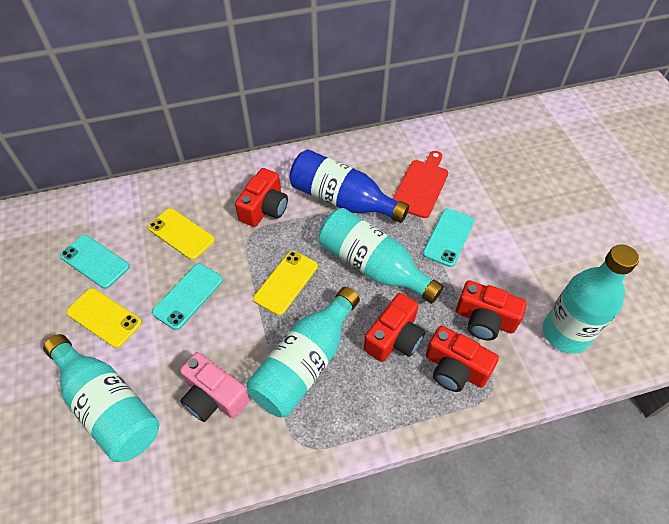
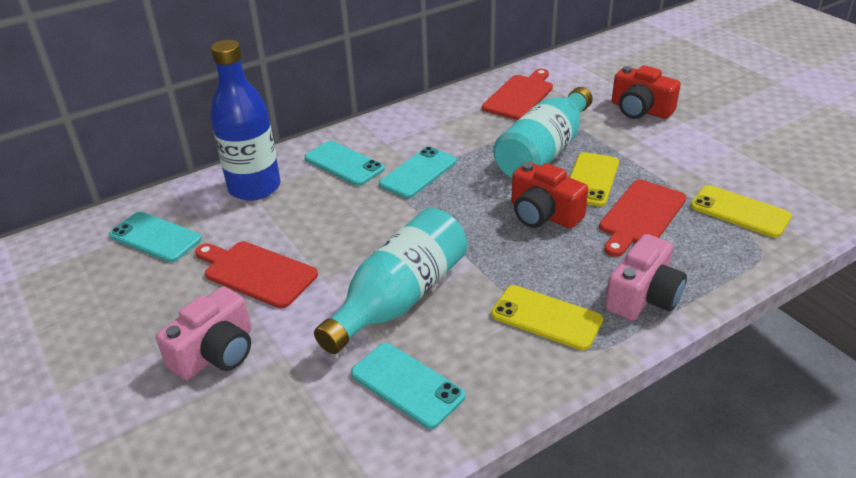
pink camera: [180,352,250,422] = 1 -> [156,286,251,380] [605,234,687,321] = 2
red camera: [235,168,288,227] [364,293,425,362] [426,326,499,392] [456,280,527,340] = 4 -> [511,162,588,229] [612,65,681,119] = 2
red cutting board: [393,151,448,218] = 1 -> [195,241,318,308] [482,69,553,120] [599,179,686,257] = 3
turquoise bottle: [43,334,159,462] [247,287,360,417] [319,208,444,304] [543,244,639,354] = 4 -> [314,208,467,354] [493,87,593,178] = 2
turquoise phone: [60,235,130,289] [152,264,223,330] [423,208,474,267] = 3 -> [109,212,202,262] [304,141,385,186] [351,343,465,429] [379,147,457,198] = 4

